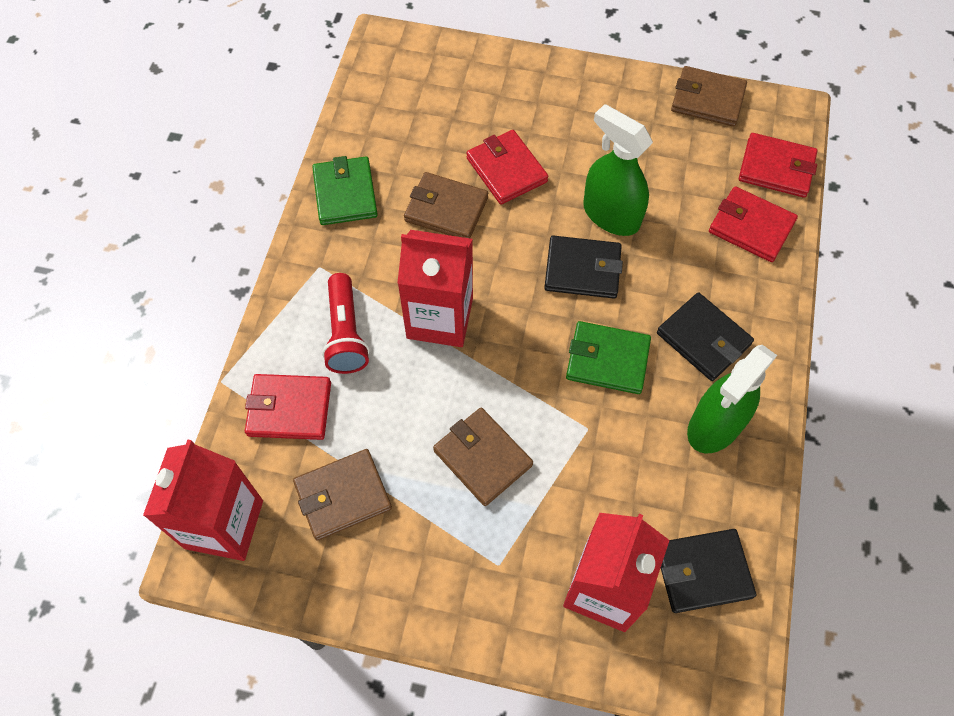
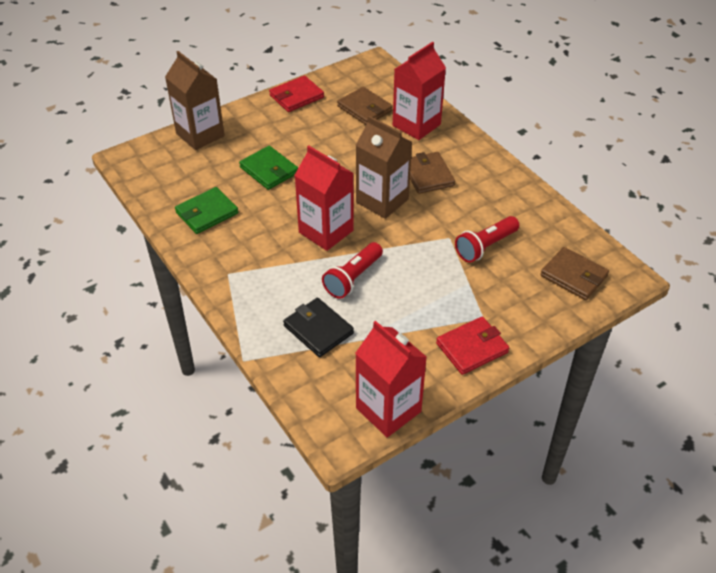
black wallet: [544,236,623,299] [657,292,754,381] [661,529,756,613] = 3 -> [283,298,354,357] = 1
brown carton: none = 0 -> [165,51,225,150] [356,116,412,219] = 2
brown wallet: [293,449,392,541] [404,172,488,238] [433,407,533,506] [671,66,747,127] = 4 -> [337,87,393,125] [410,152,455,194] [540,247,609,300] = 3
green spray bottle: [583,104,653,236] [687,345,777,453] = 2 -> none = 0
red flashlight: [322,273,370,374] = 1 -> [322,242,383,299] [455,216,519,263] = 2
red wallet: [245,374,331,440] [466,130,548,205] [709,186,798,262] [739,133,817,198] = 4 -> [269,75,324,112] [436,317,509,375] = 2

